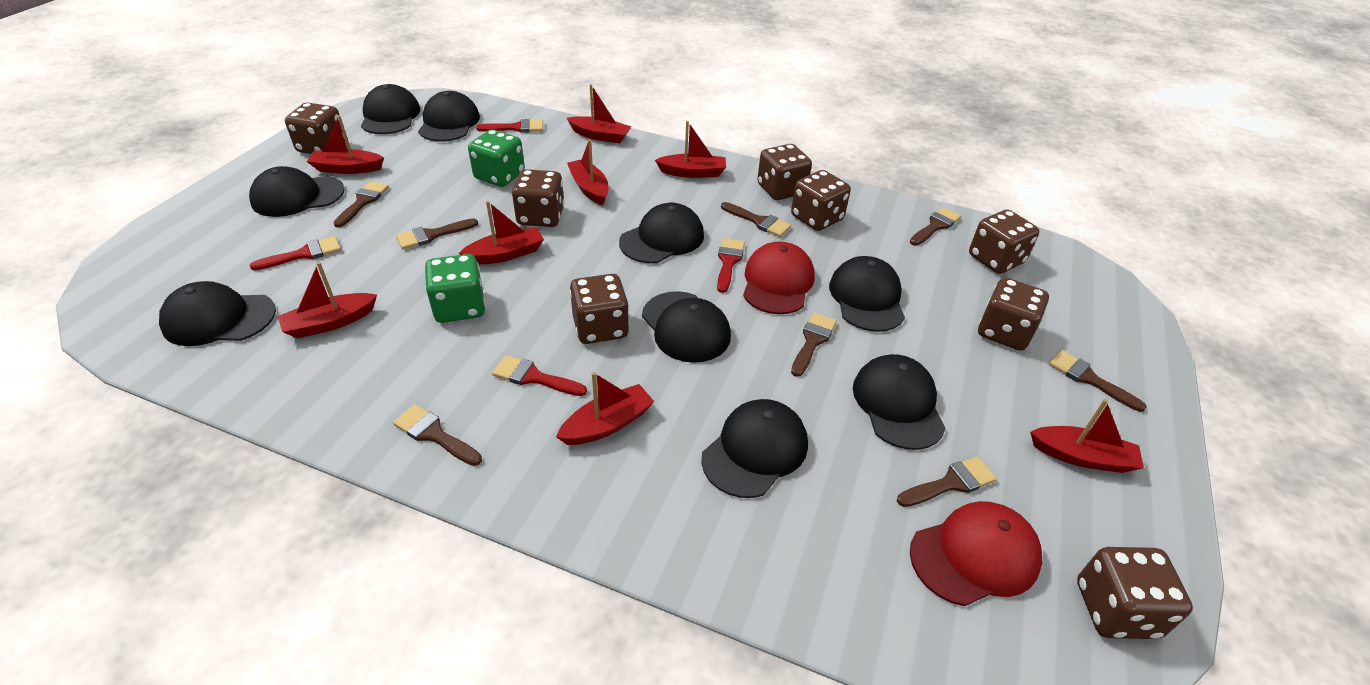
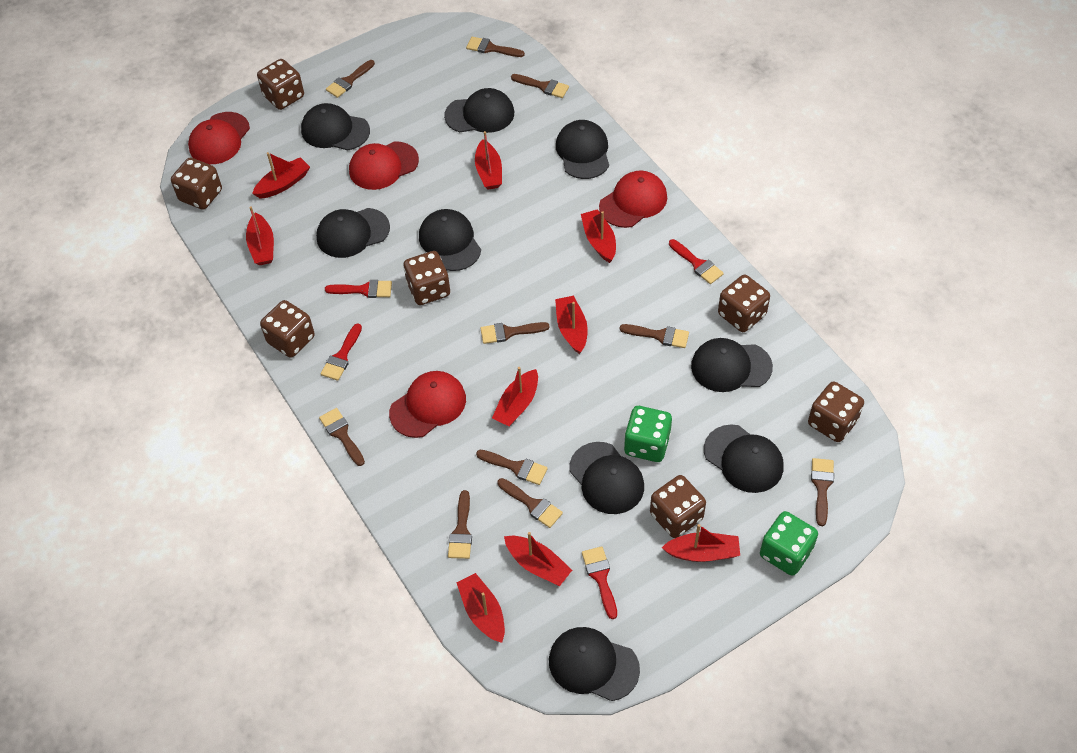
brown brush: [333,181,389,228] [393,404,482,466] [396,218,478,249] [721,202,791,237] [791,313,837,377] [897,456,997,507] [910,207,961,246] [1048,350,1147,412] = 8 -> [319,408,365,466] [326,60,375,98] [448,490,472,559] [466,37,525,57] [476,450,548,485] [480,322,550,344] [498,478,563,528] [511,74,569,98] [620,324,689,348] [811,458,834,526] = 10
brown dice: [285,103,345,154] [512,169,564,227] [570,274,629,344] [757,144,812,200] [791,170,851,231] [969,210,1039,274] [978,277,1049,351] [1077,547,1193,639] = 8 -> [171,158,222,210] [257,59,304,110] [260,300,315,358] [404,251,450,305] [650,475,706,538] [718,275,770,332] [808,382,864,442] = 7
red boat: [278,262,377,339] [307,116,384,174] [459,201,544,264] [556,372,655,445] [567,84,631,143] [567,139,609,205] [655,121,726,178] [1030,399,1144,473] = 8 -> [246,206,274,265] [252,152,310,199] [457,573,505,643] [475,131,502,190] [492,367,538,426] [504,532,572,586] [555,296,588,354] [581,209,616,263] [662,524,740,562] = 9
red cap: [743,242,815,314] [910,501,1042,606] = 2 -> [188,112,250,164] [349,141,419,190] [389,371,466,438] [599,171,667,228] = 4

